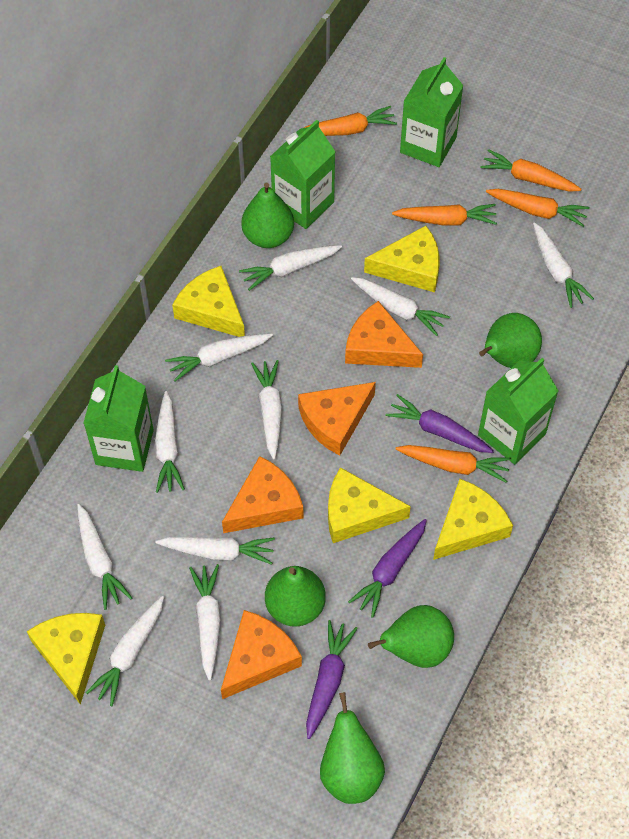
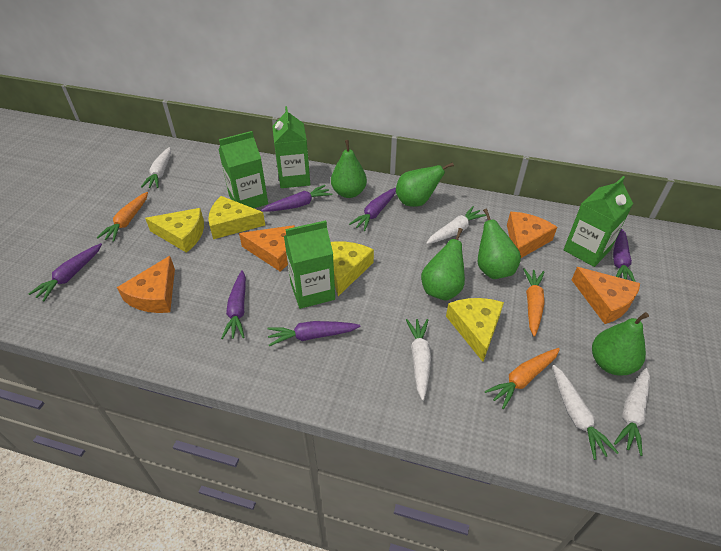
orange carrot: [304,106,397,136] [392,204,497,226] [396,445,511,483] [480,149,582,192] [486,189,590,227] = 5 -> [97,192,148,242] [485,348,560,409] [523,268,545,337] = 3
purple carrot: [306,620,358,739] [348,519,427,618] [386,394,494,453] = 3 -> [28,243,102,301] [221,270,246,339] [261,185,332,212] [267,321,361,346] [349,188,396,231] [613,228,635,282] = 6
white carrot: [77,504,132,610] [86,596,164,706] [155,391,185,493] [155,537,275,565] [165,333,273,381] [189,564,221,680] [239,245,342,291] [251,360,283,460] [351,277,450,336] [533,222,594,308] = 10 -> [141,147,171,188] [406,319,431,401] [426,206,487,244] [553,365,619,460] [614,368,650,456] = 5
yellow cheese: [27,613,105,705] [172,266,245,337] [328,467,411,543] [364,226,440,292] [433,479,513,560] = 5 -> [145,208,204,253] [208,196,265,239] [331,241,374,296] [446,298,504,362] = 4

